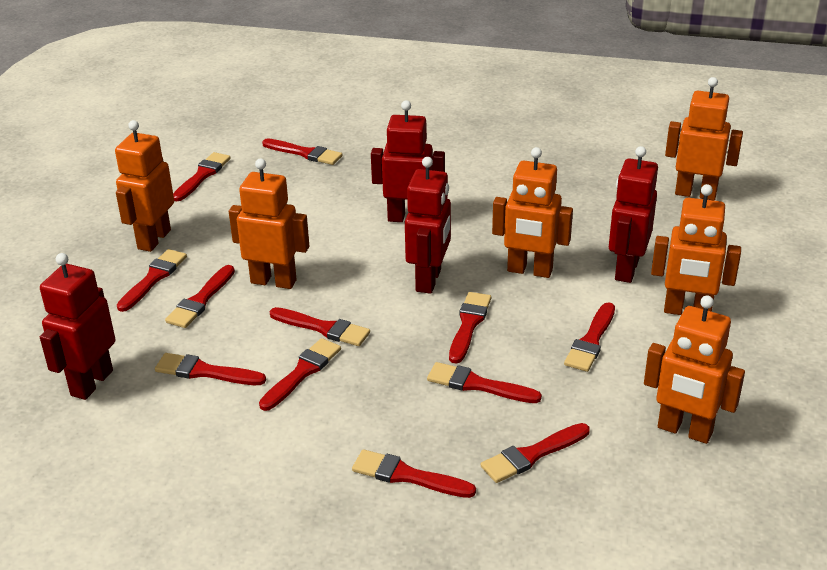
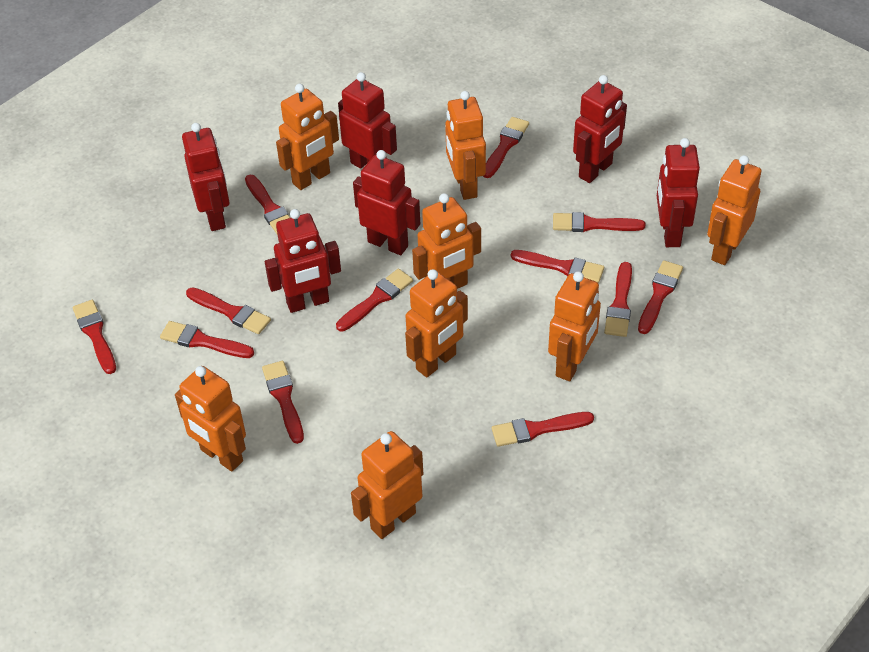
orange robot: [115,120,174,252] [229,159,309,289] [492,147,573,278] [644,295,745,444] [651,184,741,315] [665,77,743,200] = 6 -> [175,366,246,472] [276,84,339,190] [351,431,423,539] [405,269,468,377] [412,193,481,289] [445,91,486,200] [548,271,601,381] [707,155,761,265] = 8
red robot: [40,253,116,400] [371,100,445,222] [405,157,451,294] [609,146,658,283] = 4 -> [182,123,229,231] [265,209,341,313] [338,72,397,169] [353,150,420,255] [573,75,627,183] [657,138,700,247] = 6

